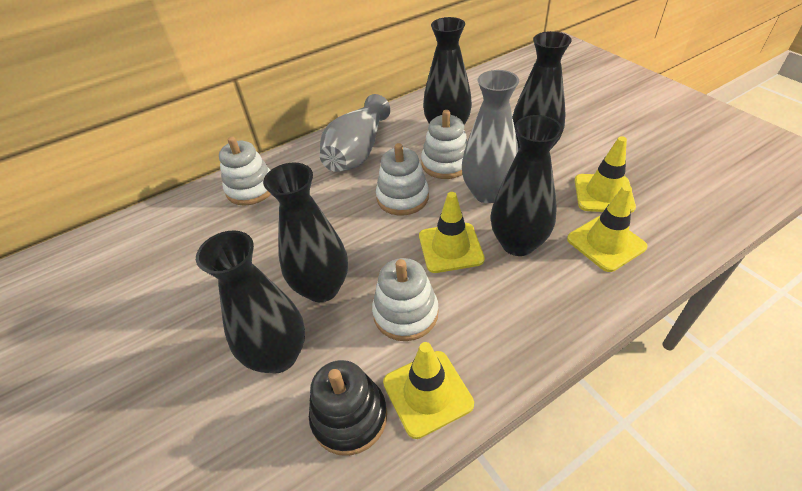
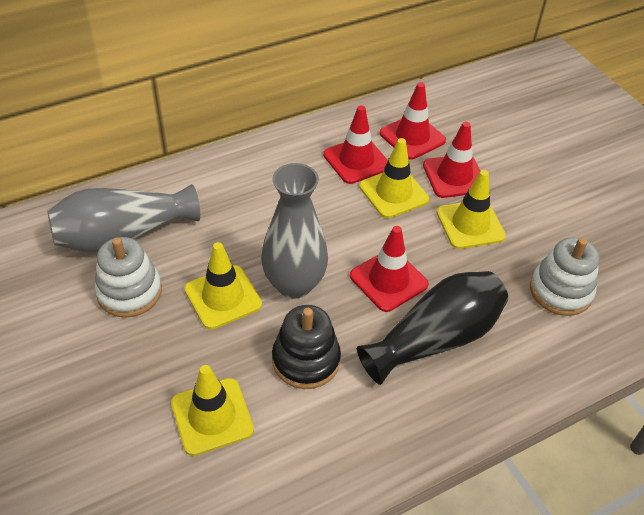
black vase: [196,231,305,373] [263,163,348,302] [423,17,472,125] [491,115,563,256] [513,31,572,150] = 5 -> [357,271,508,385] = 1
red traffic cone: none = 0 -> [323,105,388,184] [350,226,429,312] [380,82,446,160] [423,122,480,198] = 4
white stacking toy: [219,137,271,206] [372,258,439,341] [376,143,429,216] [421,110,468,179] = 4 -> [95,237,162,318] [530,237,599,316] = 2

